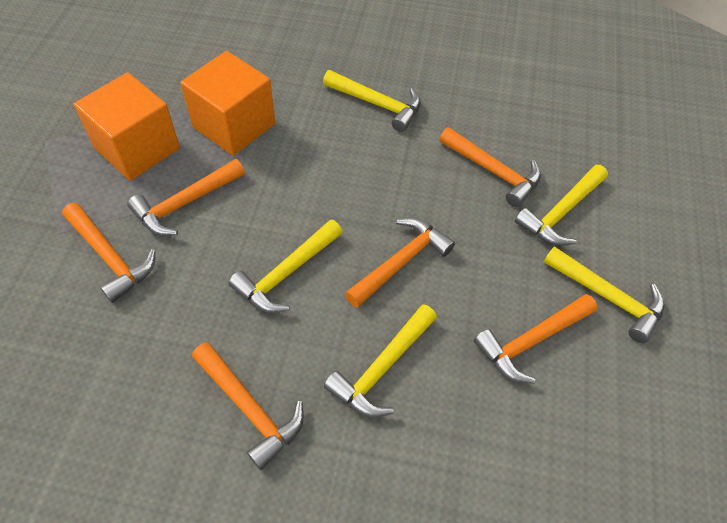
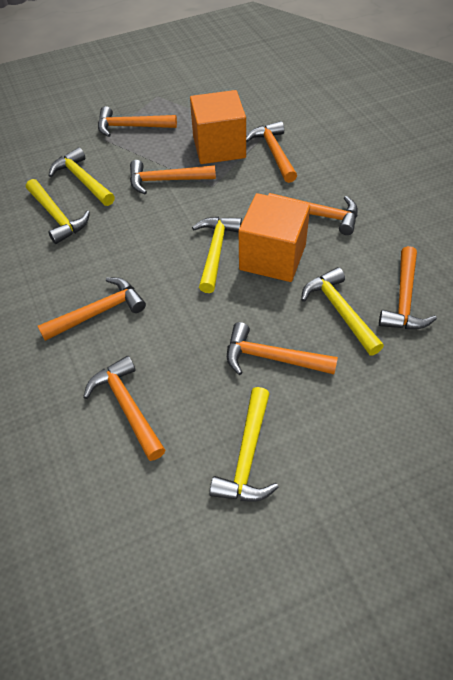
orange hammer: [62,203,156,303] [127,159,245,235] [192,342,304,470] [345,218,455,308] [439,127,541,207] [474,294,597,384] = 6 -> [38,277,146,341] [83,356,165,461] [98,106,177,137] [130,160,216,194] [227,322,338,375] [246,121,297,183] [268,193,358,235] [379,246,437,329] = 8

